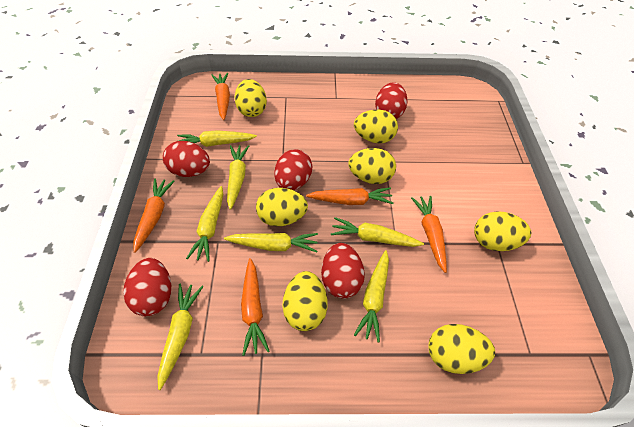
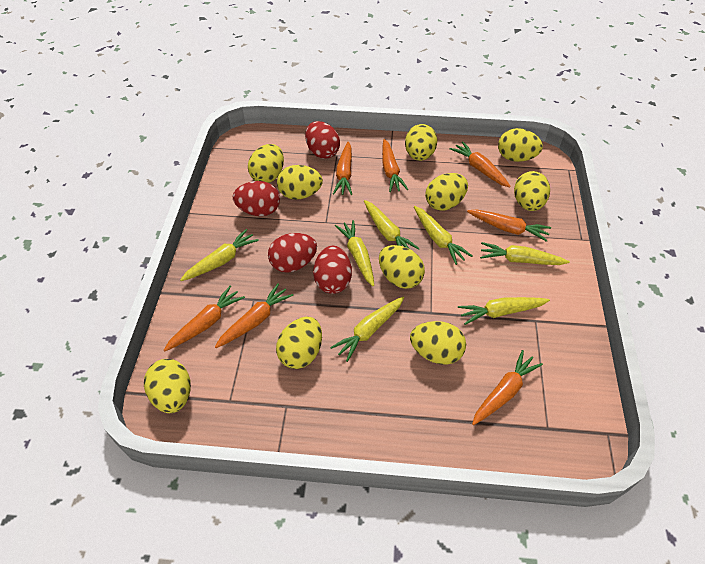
orange carrot: [133,179,175,253] [211,73,230,120] [241,258,270,356] [306,187,393,205] [411,196,447,273] = 5 -> [164,286,245,351] [215,283,293,348] [333,142,352,195] [382,139,409,192] [450,141,511,188] [467,210,551,242] [472,350,543,425] = 7
red egg: [123,258,171,316] [163,141,210,177] [274,149,312,190] [321,243,365,299] [375,82,408,119] = 5 -> [233,181,280,216] [268,233,317,273] [305,121,340,159] [313,246,352,294] = 4
yellow egg: [234,79,267,117] [256,188,308,226] [282,271,328,331] [348,148,396,184] [354,110,398,143] [428,324,495,374] [474,211,531,251] = 7 -> [144,359,191,413] [248,144,284,183] [276,317,322,369] [277,165,323,200] [379,245,425,289] [405,124,437,161] [410,321,466,365] [425,173,468,210] [498,128,543,162] [514,171,550,211] = 10

